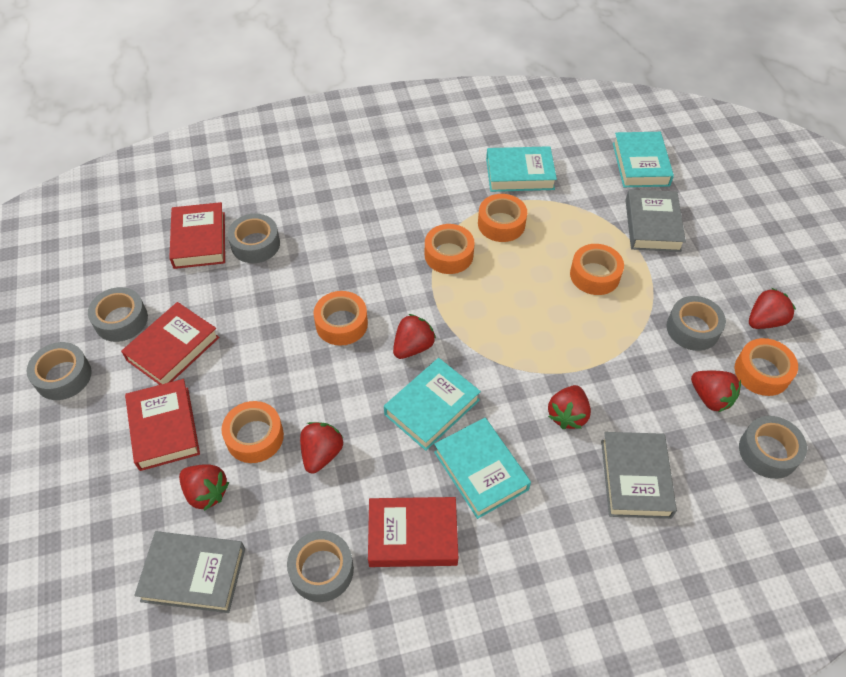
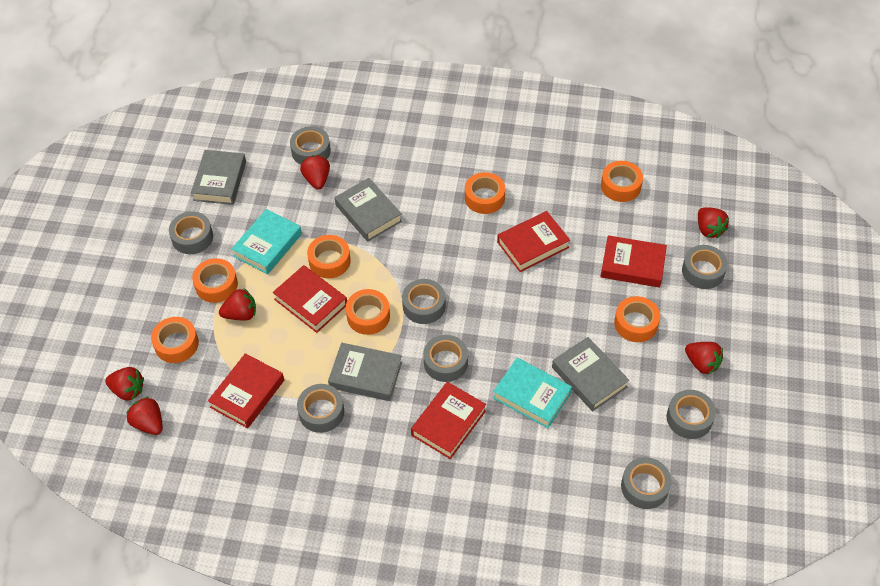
grey book: [134,531,245,613] [601,432,677,519] [625,189,686,252] = 3 -> [191,150,246,205] [328,343,402,401] [335,178,402,242] [552,337,629,411] = 4
grey tape: [27,342,91,400] [88,287,148,342] [228,214,280,263] [287,531,354,602] [667,296,726,351] [739,416,807,479] = 6 -> [169,212,213,254] [290,126,331,165] [297,384,344,433] [402,279,446,324] [423,335,468,382] [621,457,672,509] [667,390,716,439] [682,245,728,289] = 8
orange tape: [222,401,284,463] [314,291,368,346] [425,224,475,274] [478,194,527,242] [570,244,624,295] [734,338,798,396] = 6 -> [151,317,199,363] [192,258,238,303] [307,235,351,278] [346,289,390,335] [465,172,505,214] [601,161,643,202] [614,296,660,342] = 7
red book: [121,302,219,385] [125,379,200,471] [169,202,225,269] [368,497,458,567] = 4 -> [208,353,284,428] [273,265,347,333] [411,382,486,459] [497,211,570,272] [600,235,667,288] = 5
turquoise book: [384,358,481,451] [434,418,531,519] [486,146,557,192] [613,132,674,187] = 4 -> [231,209,302,274] [493,358,572,428] = 2

